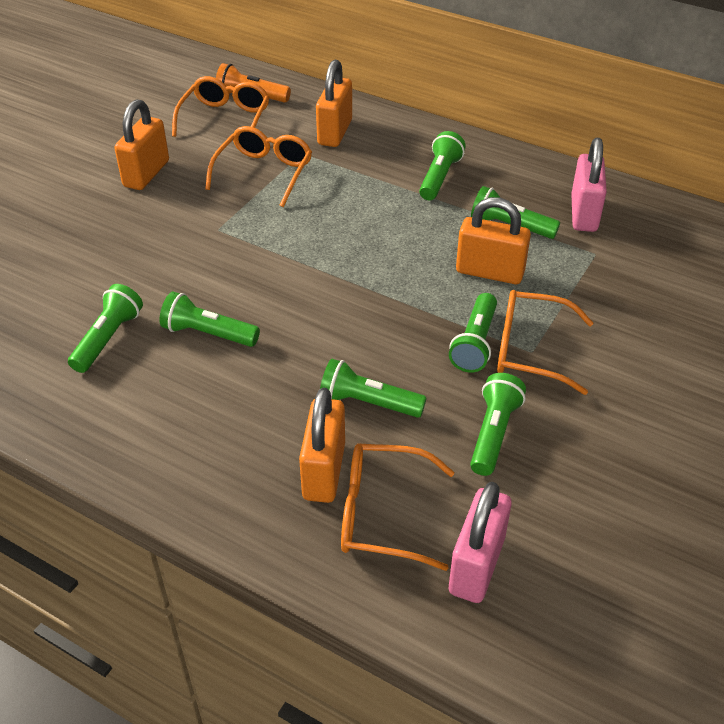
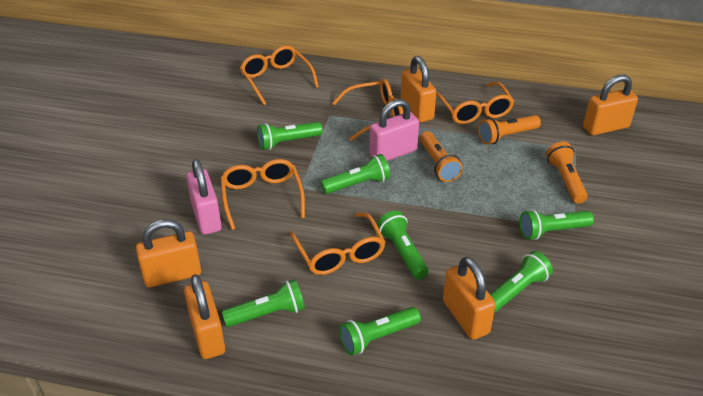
orange flashlight: [216,63,291,103] = 1 -> [420,131,463,182] [478,115,541,145] [546,142,588,204] = 3
orange glasses: [172,76,269,137] [205,126,312,207] [341,444,454,571] [497,290,593,395] = 4 -> [220,159,305,230] [240,45,319,105] [290,212,385,275] [332,79,403,141] [436,81,514,124] = 5
orange padlock: [114,99,169,190] [299,388,345,503] [316,60,352,147] [456,197,531,284] = 4 -> [136,219,201,288] [184,274,225,359] [401,56,436,122] [443,257,496,340] [583,75,638,135] = 5

